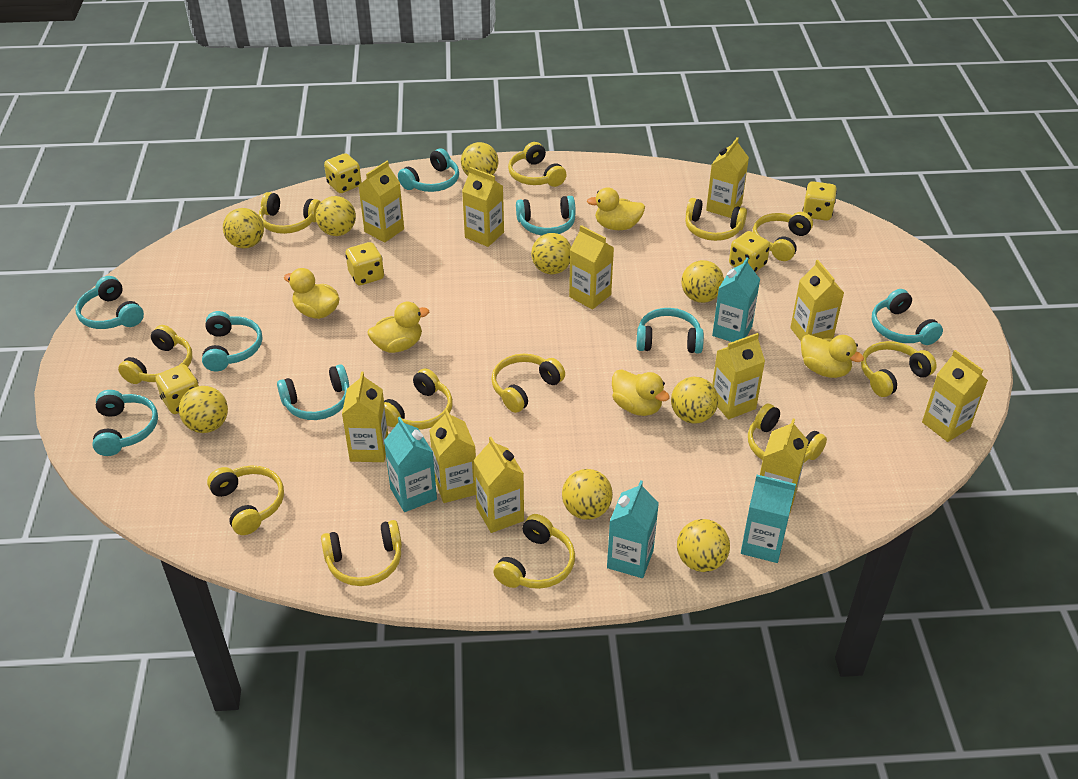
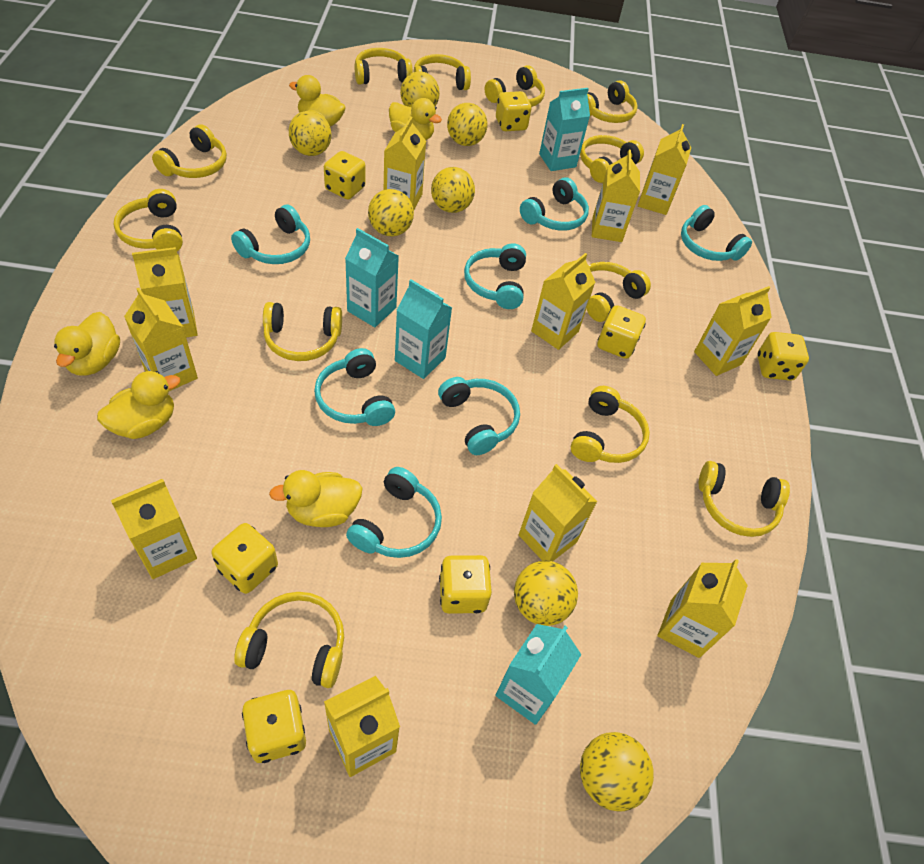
turquoise headphones: [76,276,144,329] [92,390,158,456] [202,311,262,371] [277,365,349,420] [398,148,459,192] [516,196,576,235] [637,308,704,354] [872,289,943,345] = 8 -> [231,205,310,264] [314,348,395,426] [346,467,442,558] [438,377,520,455] [464,243,526,309] [520,177,589,231] [681,205,752,261] = 7
yellow ball: [179,386,228,433] [223,208,264,248] [316,196,356,236] [461,142,498,176] [531,233,571,274] [562,469,613,520] [671,377,718,424] [677,519,730,572] [681,260,724,303] = 9 -> [289,111,331,156] [368,189,414,236] [400,72,440,107] [431,167,475,213] [447,103,487,146] [514,561,578,626] [580,732,654,812] = 7
yellow dice: [155,364,199,414] [324,153,361,193] [346,242,384,285] [729,231,770,272] [802,181,837,221] = 5 -> [211,523,278,594] [242,690,306,763] [324,151,366,199] [439,555,492,614] [496,91,532,131] [598,305,646,359] [757,332,809,381] = 7

